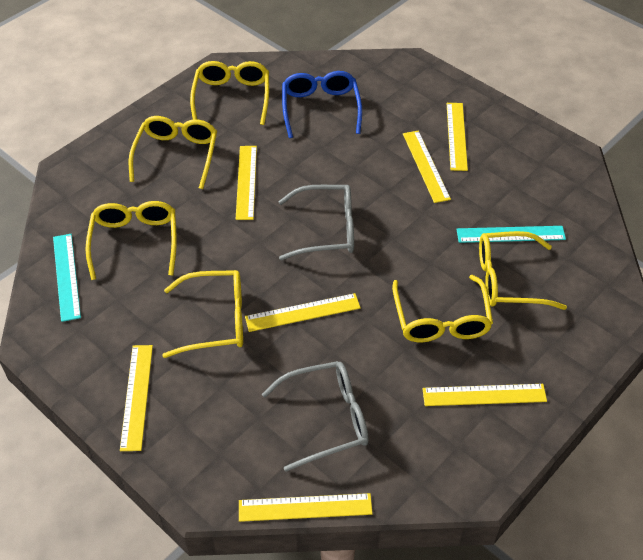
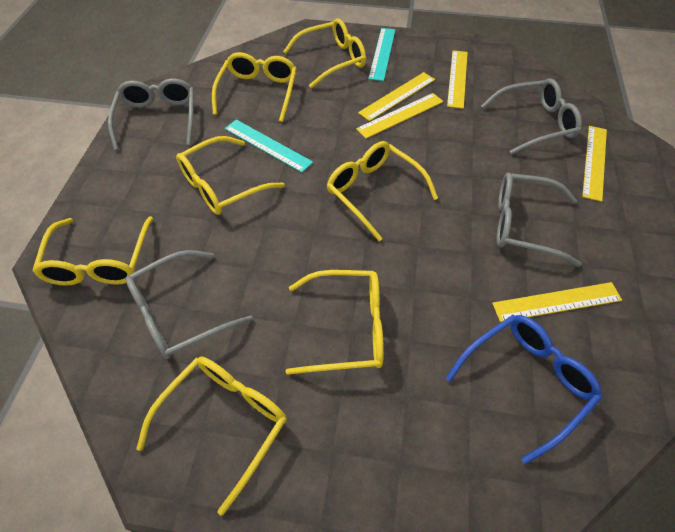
grey glasses: [262,361,369,472] [278,185,354,260] = 2 -> [108,78,194,150] [126,250,253,359] [481,78,582,155] [497,173,582,267] = 4
yellow glasses: [86,201,177,280] [129,116,217,189] [162,270,243,358] [190,61,269,125] [392,275,493,342] [479,231,567,310] = 6 -> [32,216,153,286] [136,357,287,516] [176,136,285,215] [212,52,297,122] [283,18,366,88] [286,270,384,375] [327,141,438,241] = 7
yellow ruler: [120,345,153,451] [236,146,257,220] [239,493,373,522] [245,293,361,332] [403,131,451,203] [422,384,547,406] [447,103,468,171] = 7 -> [356,93,443,138] [358,72,435,121] [447,50,468,109] [492,282,622,322] [582,126,607,202] = 5

